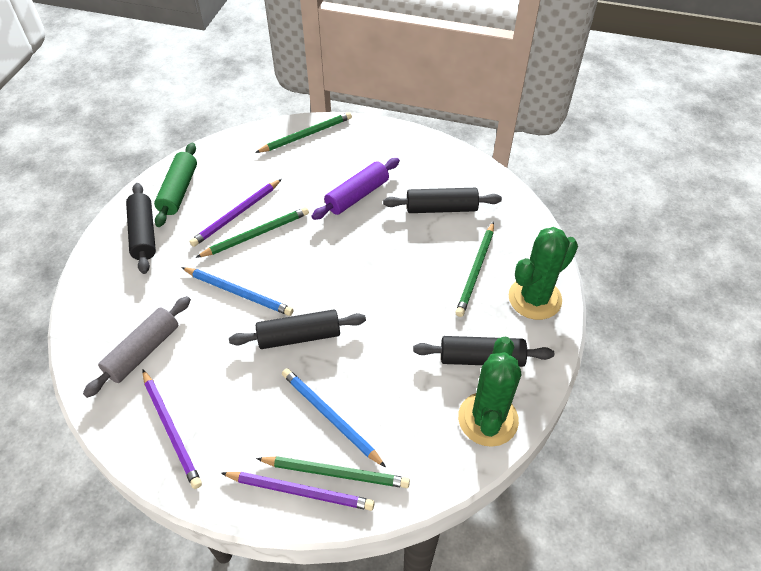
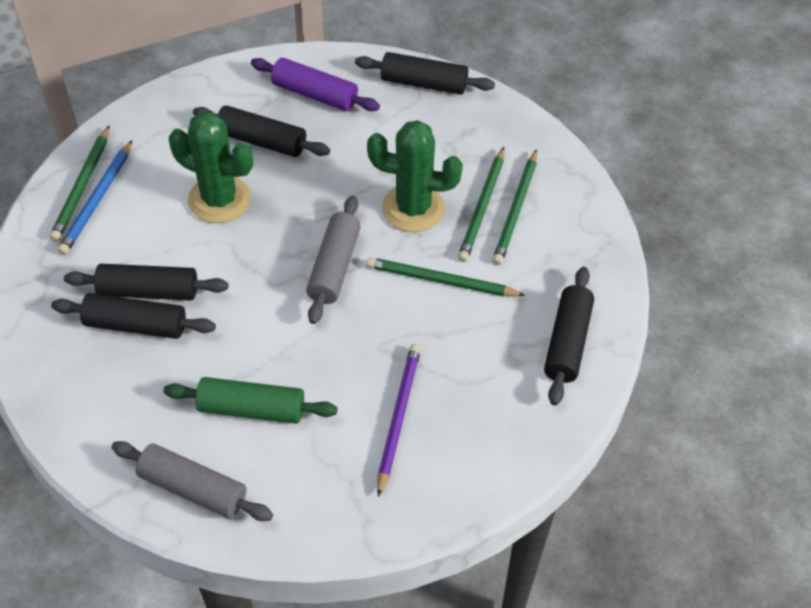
black rolling pin: [126,183,156,274] [229,310,366,349] [383,188,502,213] [413,336,554,367] = 4 -> [51,293,216,339] [64,264,228,301] [193,105,330,157] [355,52,495,95] [544,267,594,405] = 5
blue pencil: [181,267,294,316] [282,368,386,467] = 2 -> [58,140,132,255] = 1
grey rolling pin: [83,296,191,398] = 1 -> [111,441,273,521] [306,195,361,324] = 2
purple pencil: [142,369,202,489] [189,179,282,247] [221,472,375,511] = 3 -> [377,344,421,497] = 1

